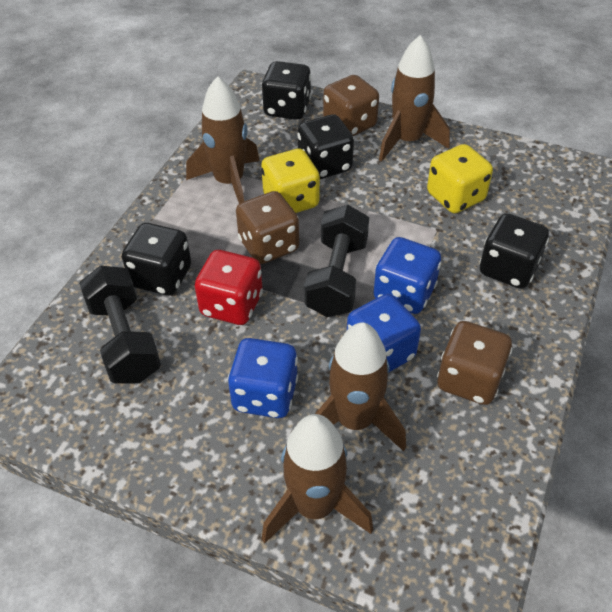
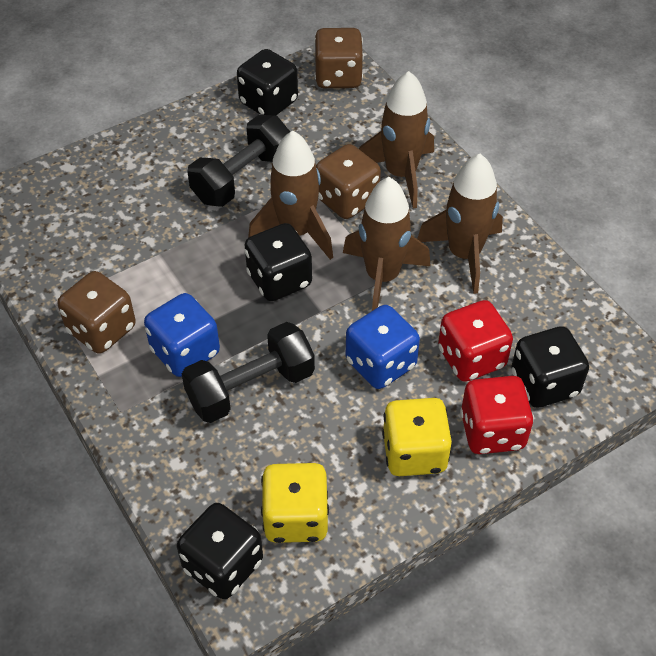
blue dice: [228,338,298,418] [347,294,421,373] [374,237,441,314] = 3 -> [144,293,220,377] [346,305,420,389] = 2
red dice: [195,250,263,325] = 1 -> [438,300,513,382] [460,376,534,454] = 2

